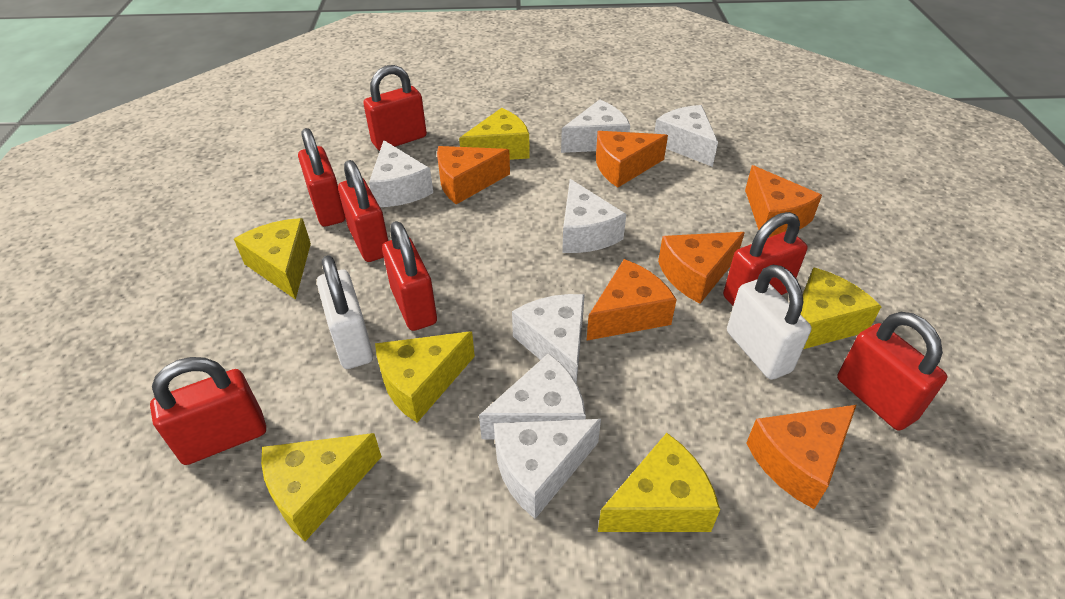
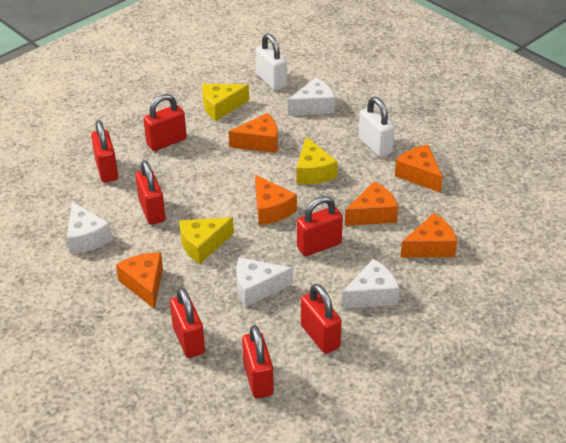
white cheese: [369,140,433,207] [479,353,586,439] [494,419,601,519] [512,294,585,384] [561,99,630,153] [562,179,626,253] [654,105,718,167] = 7 -> [67,202,112,254] [236,257,293,307] [288,78,335,115] [341,259,399,308] = 4
yellow cheese: [234,218,311,300] [261,433,382,541] [375,331,475,423] [459,108,530,160] [598,433,720,532] [801,267,882,349] = 6 -> [179,217,234,264] [202,84,249,121] [296,137,338,184] = 3

